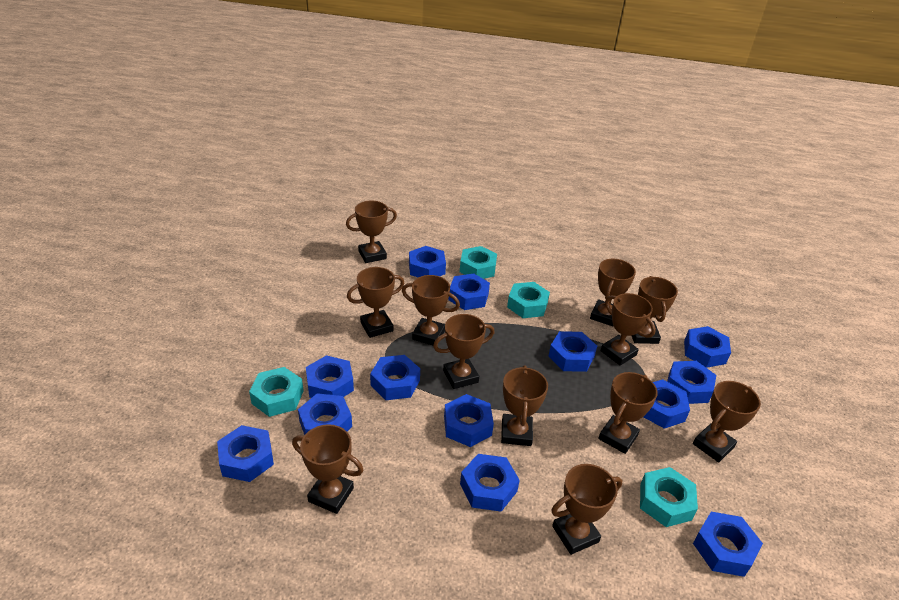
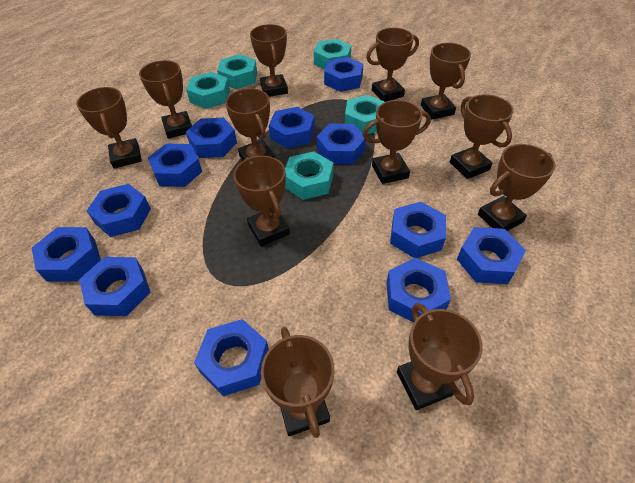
blue nut: [217,425,274,482] [298,393,352,435] [306,355,354,398] [370,355,420,400] [409,246,446,277] [444,394,494,447] [449,273,490,310] [460,454,520,512] [548,331,597,372] [644,379,690,429] [667,361,716,404] [684,326,731,368] [693,512,763,577] = 13 -> [32,227,101,282] [79,257,150,316] [87,184,151,237] [148,143,202,187] [186,118,237,158] [194,319,269,396] [269,107,315,148] [317,124,366,165] [324,57,364,92] [386,258,451,322] [390,202,446,258] [457,227,526,284] = 12
turquoise nut: [249,367,304,417] [460,246,497,279] [507,282,550,318] [640,467,698,527] = 4 -> [186,72,230,109] [217,54,257,89] [285,152,333,200] [314,39,351,69] [345,95,384,134] = 5

